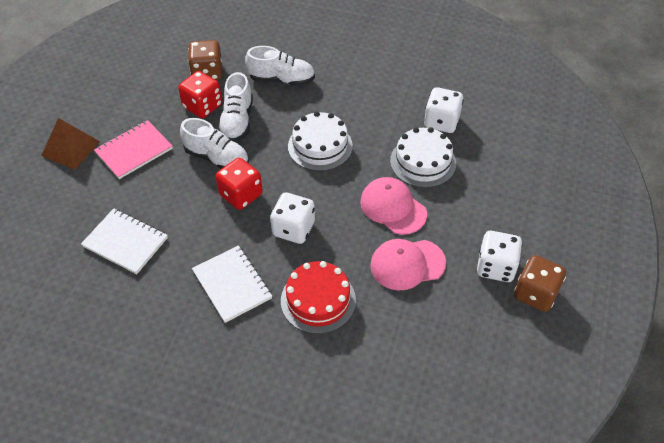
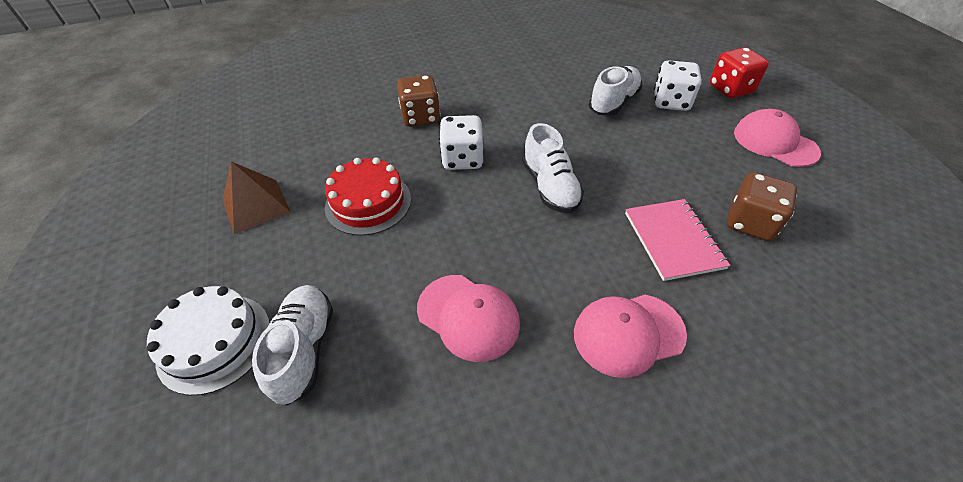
pink cap: [360,177,427,235] [370,239,446,290] = 2 -> [417,275,520,362] [574,295,687,378] [734,109,821,167] = 3
red dice: [178,71,222,118] [215,158,263,210] = 2 -> [710,47,769,98] = 1
white cake: [288,111,353,171] [390,127,456,188] = 2 -> [147,286,270,395] = 1
white dice: [270,192,315,244] [424,87,464,133] [477,231,522,282] = 3 -> [439,115,483,170] [654,60,702,111] = 2
white notebook: [81,208,168,274] [192,245,272,323] = 2 -> none = 0

